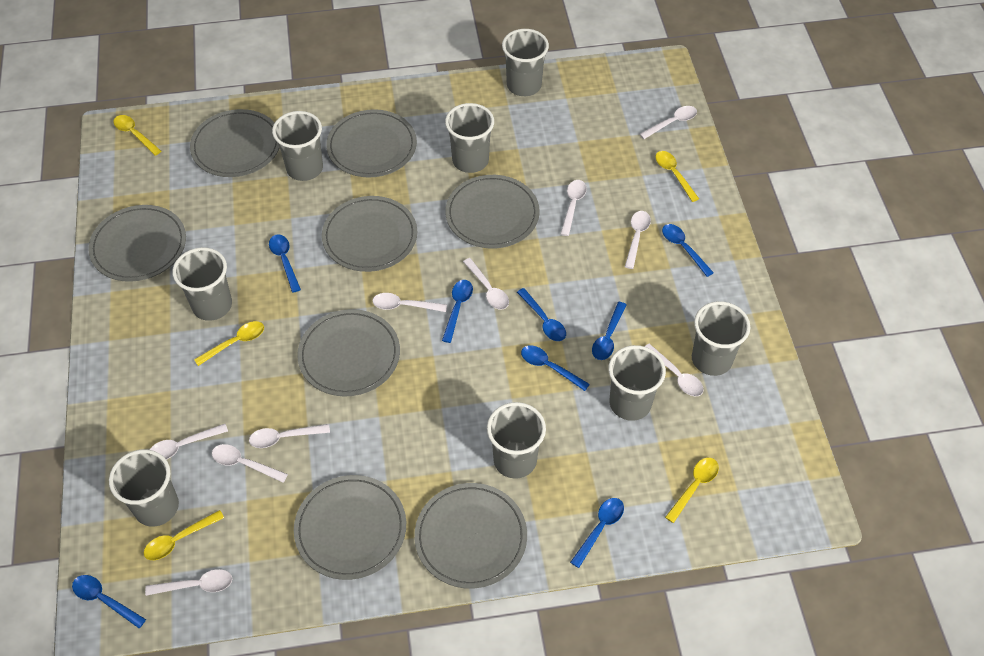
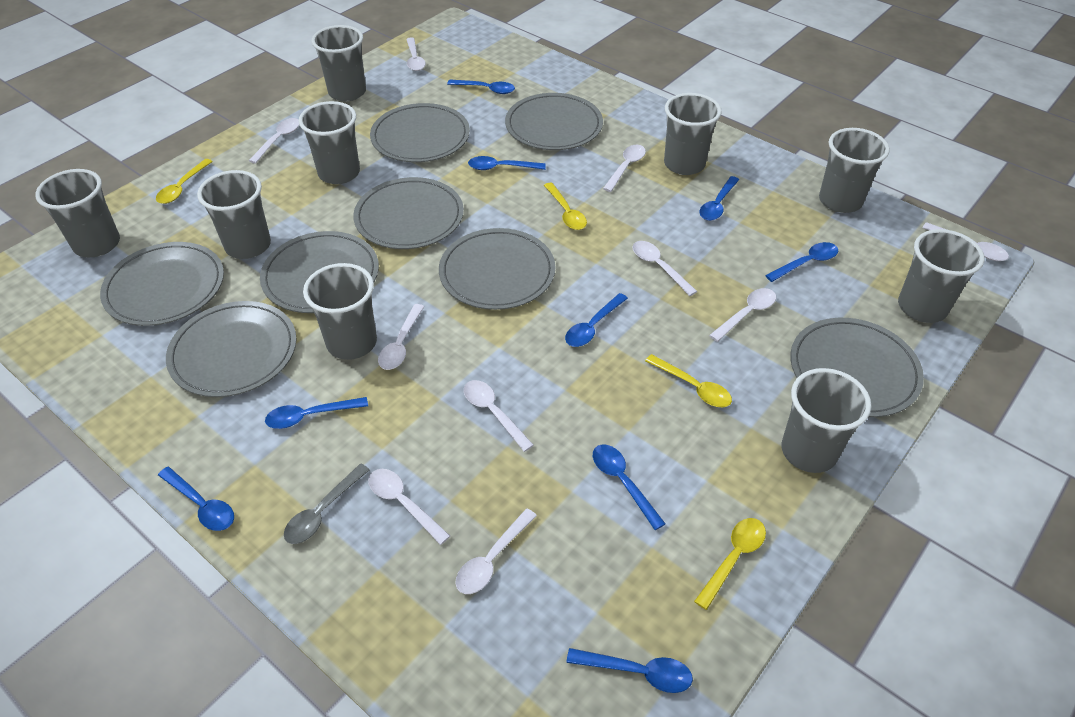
blue spoon: [72,575,146,628] [269,234,301,293] [442,280,473,343] [517,288,566,341] [521,345,590,391] [570,498,624,568] [592,302,627,360] [662,224,714,277] = 8 -> [158,467,234,531] [265,397,368,429] [447,80,515,94] [468,156,546,170] [565,293,628,347] [566,648,693,693] [593,444,666,530] [699,176,739,221] [765,242,838,282] = 9
grey cup: [109,449,179,527] [172,247,232,321] [272,111,323,181] [445,103,494,173] [487,402,546,479] [502,29,549,96] [608,345,666,421] [692,301,750,376] = 8 -> [35,169,120,257] [197,170,271,259] [298,101,360,184] [303,263,377,360] [312,25,366,101] [664,93,722,175] [781,368,871,473] [819,128,890,213] [898,229,985,323] = 9
grey spoon: none = 0 -> [284,464,370,544] = 1
yellow spoon: [113,115,161,156] [144,510,224,560] [194,321,264,366] [655,151,699,202] [665,458,719,523] = 5 -> [156,159,213,204] [544,182,587,230] [645,354,732,407] [694,518,766,610] = 4

